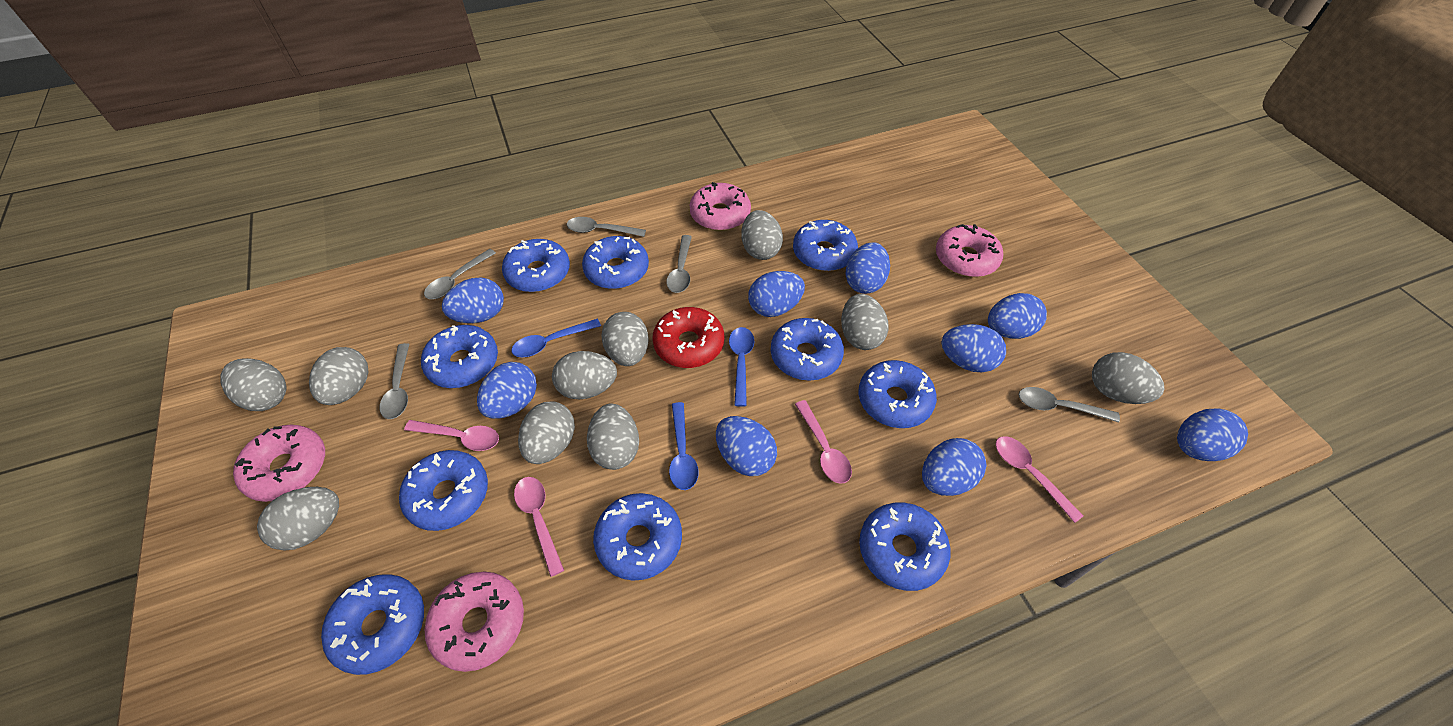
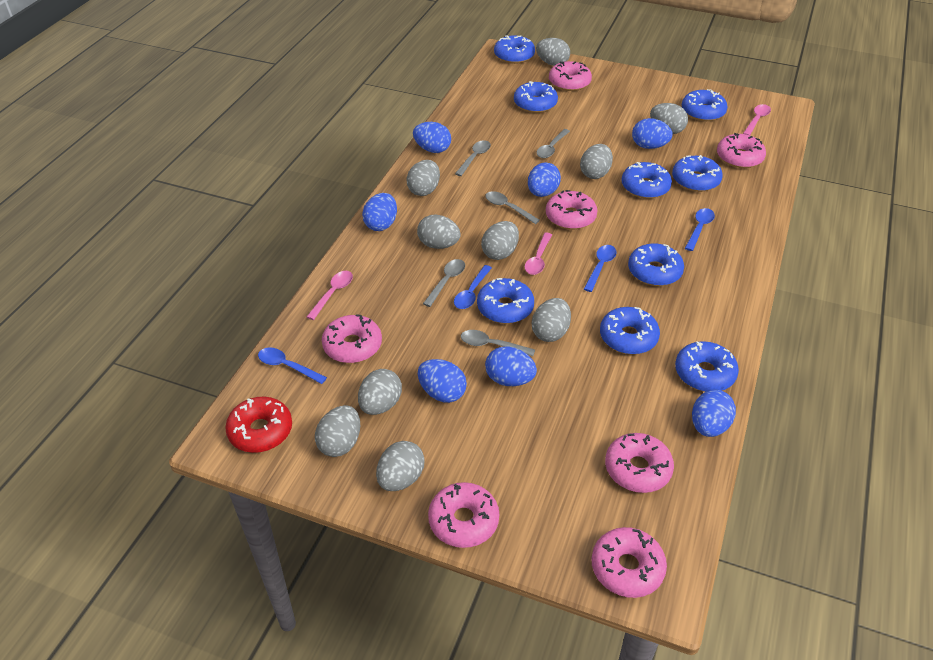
blue donut: [321,574,424,675] [399,450,488,531] [421,325,498,388] [502,239,570,292] [582,236,649,289] [593,493,682,581] [771,318,844,381] [793,220,858,271] [858,360,937,428] [859,503,951,591] = 10 -> [477,278,534,324] [494,35,535,64] [514,81,558,113] [600,307,660,354] [622,162,672,199] [628,243,684,286] [672,155,723,192] [675,341,739,392] [682,89,728,121] = 9
blue egg: [442,278,504,323] [477,362,537,419] [716,416,777,476] [748,271,805,317] [846,242,890,294] [922,438,987,496] [941,324,1006,372] [988,293,1047,339] [1177,408,1248,461] = 9 -> [362,193,397,231] [413,122,451,153] [418,359,467,403] [485,347,537,386] [528,163,561,197] [632,118,673,149] [692,390,736,437] = 7
blue spoon: [511,319,601,357] [669,402,699,490] [729,327,755,407] = 3 -> [258,347,327,384] [454,265,492,309] [584,245,616,292] [685,208,715,251] = 4
pink donut: [233,425,325,502] [425,572,524,672] [690,182,751,231] [936,224,1003,277] = 4 -> [322,314,382,363] [428,482,499,548] [546,190,597,229] [549,61,592,91] [592,527,667,598] [605,433,674,493] [717,133,766,168] = 7
pink spoon: [404,420,499,451] [514,477,564,577] [795,400,852,484] [995,436,1083,523] = 4 -> [307,271,353,320] [524,233,552,275] [743,104,771,135] = 3

